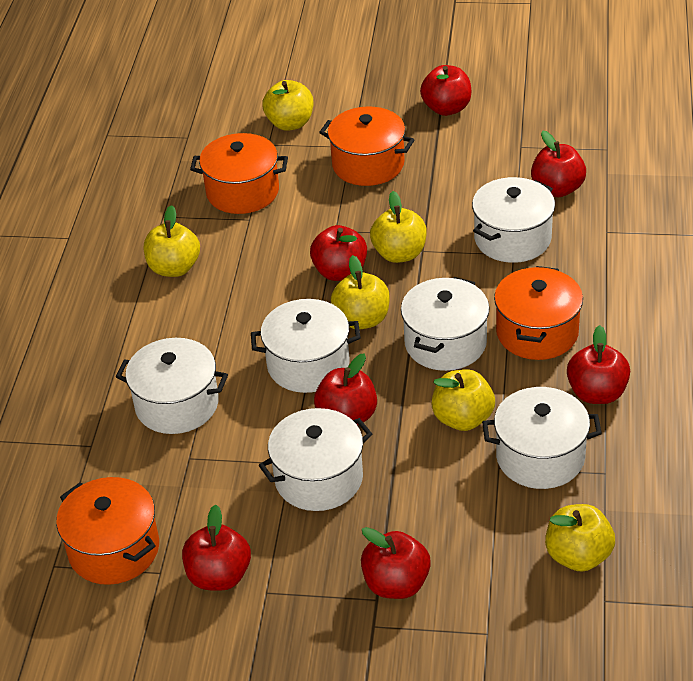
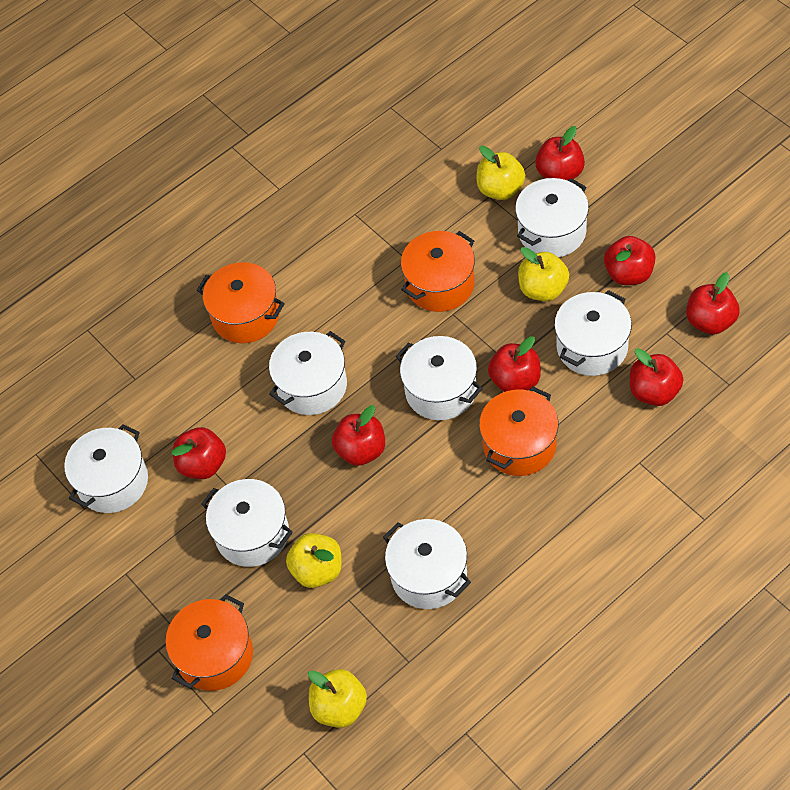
white pot: [116,338,228,434] [251,299,361,393] [259,408,372,511] [401,277,489,371] [472,177,555,263] [482,387,602,489] = 6 -> [64,424,148,513] [202,479,293,567] [269,331,347,415] [383,519,471,609] [396,336,483,420] [515,178,589,257] [554,290,632,376] = 7
yellow apple: [144,205,200,277] [262,80,313,131] [331,255,390,329] [370,191,427,263] [432,369,495,431] [545,504,615,572] = 6 -> [286,533,342,588] [308,669,367,728] [476,146,525,200] [518,247,569,301] = 4

